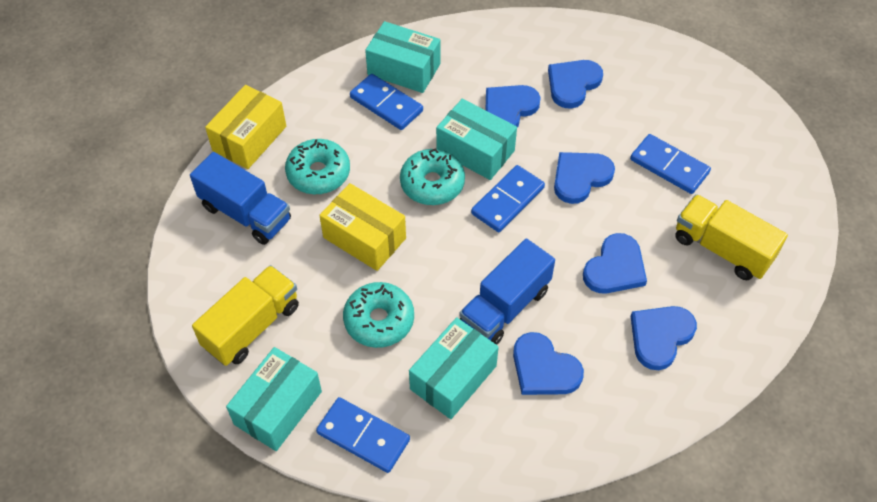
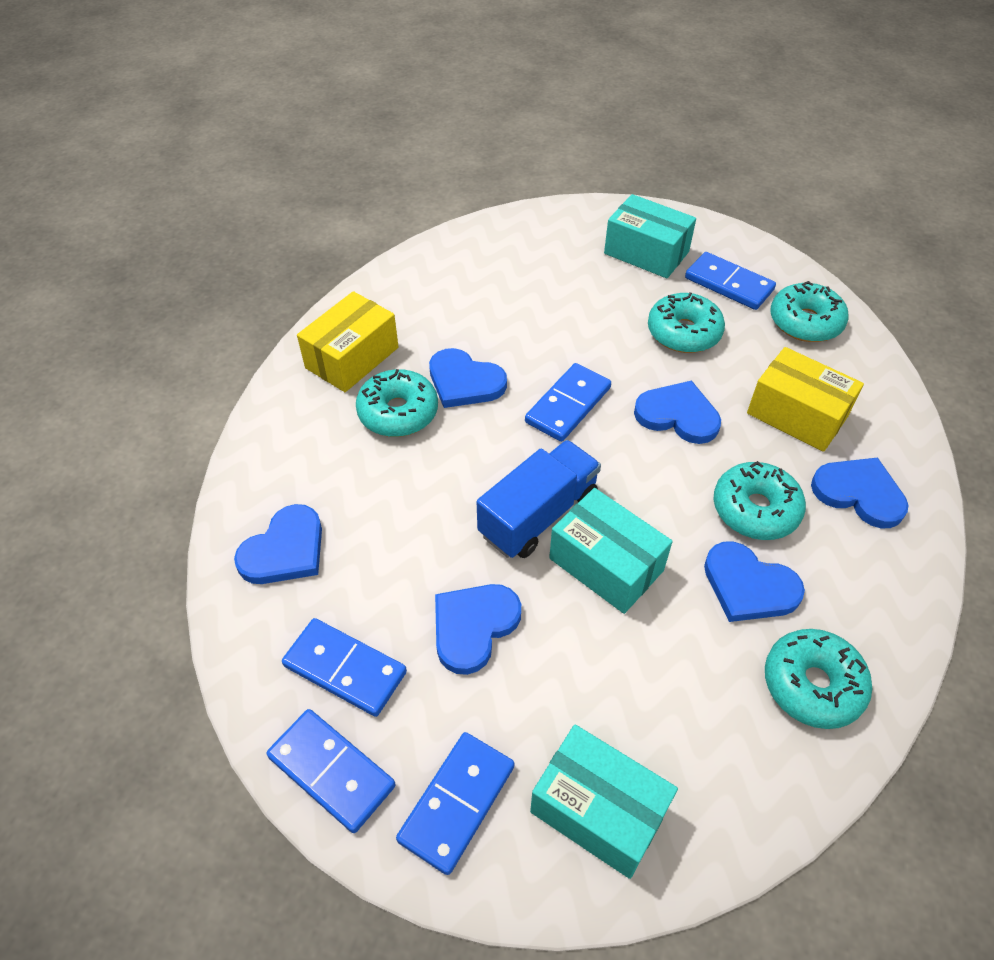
blue domino: [316,397,410,473] [350,74,423,130] [471,165,545,232] [630,134,711,194] = 4 -> [267,709,396,833] [282,618,407,717] [396,732,514,875] [525,363,611,442] [685,252,776,310] = 5
blue truck: [190,152,291,245] [460,238,555,345] = 2 -> [477,440,601,558] = 1
turquoise box: [226,347,322,451] [365,21,440,93] [409,317,499,419] [436,99,517,180] = 4 -> [530,725,678,879] [549,488,673,614] [604,194,696,278] = 3
turquoise donut: [285,139,350,195] [343,282,414,348] [400,149,465,205] = 3 -> [356,369,438,437] [648,292,725,353] [713,461,806,540] [765,629,872,729] [770,281,848,342] = 5
yellow truck: [192,265,299,366] [675,194,788,280] = 2 -> none = 0

